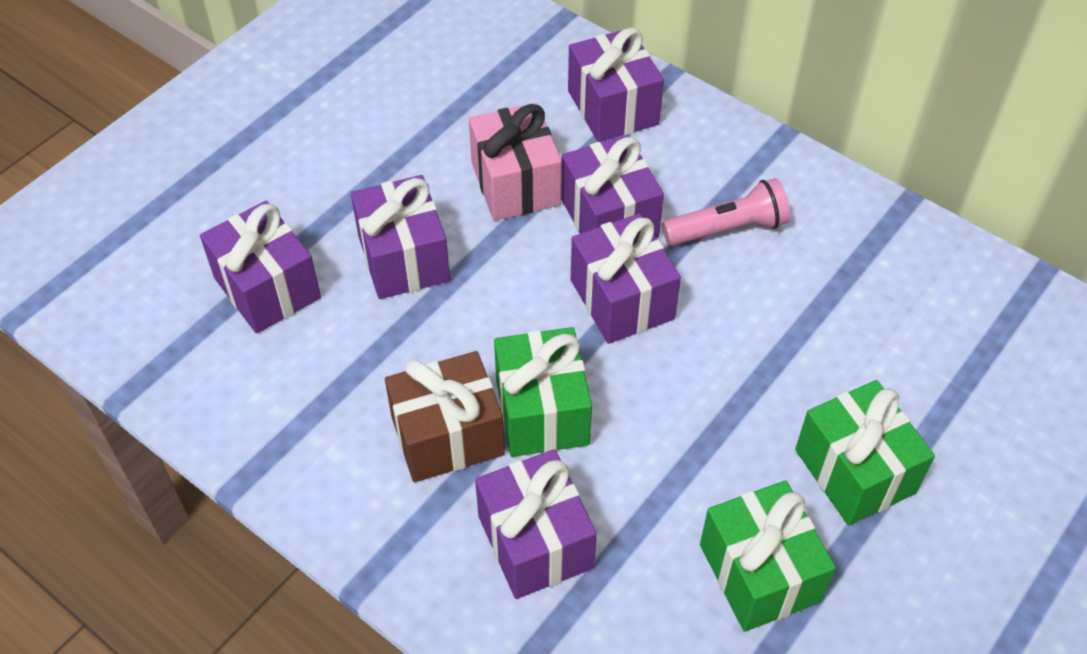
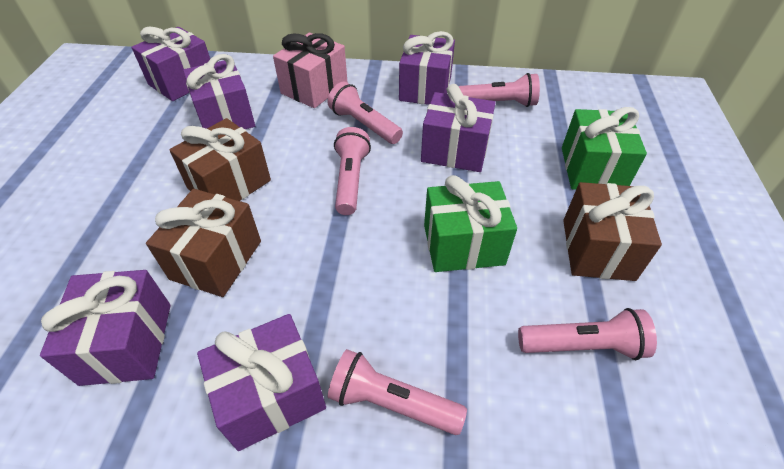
brown gift: [385,351,505,482] = 1 -> [146,189,261,297] [169,118,271,201] [563,182,662,281] = 3
green gift: [494,327,592,457] [700,480,836,632] [795,380,935,526] = 3 -> [424,175,517,272] [562,107,647,190] = 2
pink flashlight: [662,178,790,246] = 1 -> [328,81,403,144] [328,349,467,435] [334,127,371,215] [458,73,540,107] [518,308,657,360] = 5

